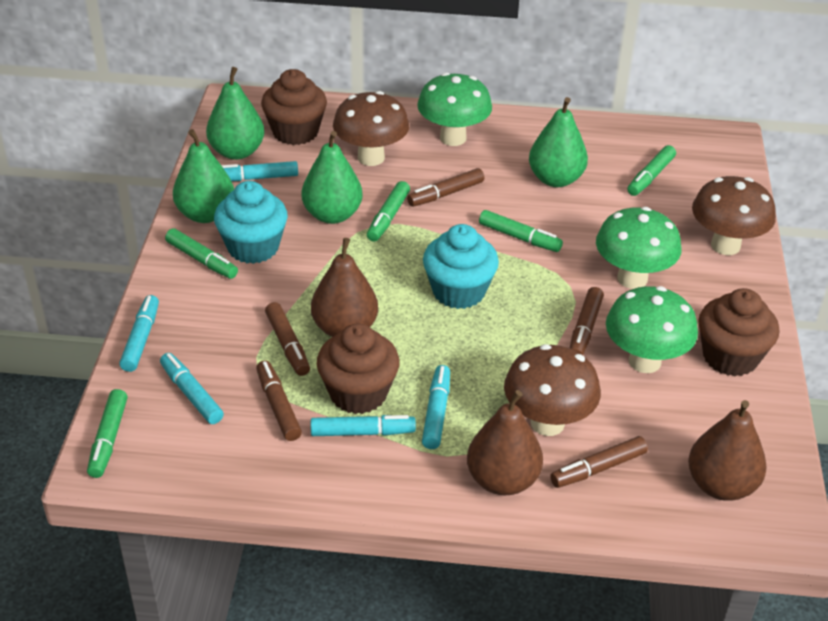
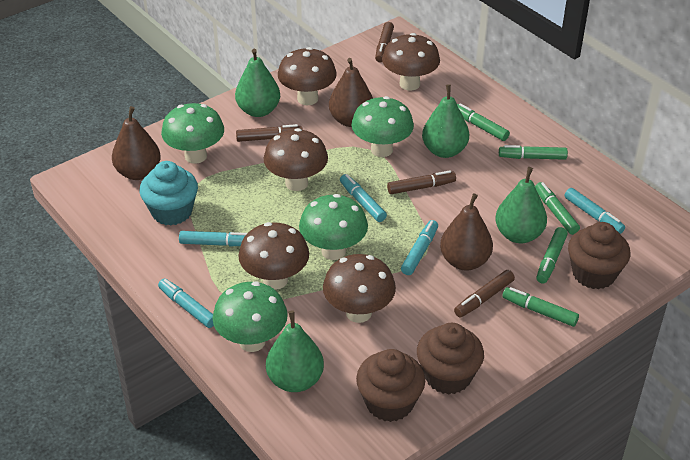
brown marker: [256,360,302,441] [265,302,310,376] [407,168,484,207] [550,436,648,488] [570,287,604,355] = 5 -> [236,124,303,142] [375,22,394,63] [387,171,456,194] [454,270,515,317] = 4
brown mushroom: [333,91,409,166] [504,344,601,436] [692,176,776,255] = 3 -> [238,222,309,289] [263,128,328,191] [278,47,337,105] [323,254,396,323] [382,33,440,90] = 5
green mushroom: [417,72,492,146] [596,207,681,289] [606,286,698,373] = 3 -> [161,103,224,164] [213,281,288,352] [299,194,368,260] [351,96,414,157] = 4
turquoise cupcake: [214,181,288,264] [423,224,499,309] = 2 -> [140,161,198,226] = 1

